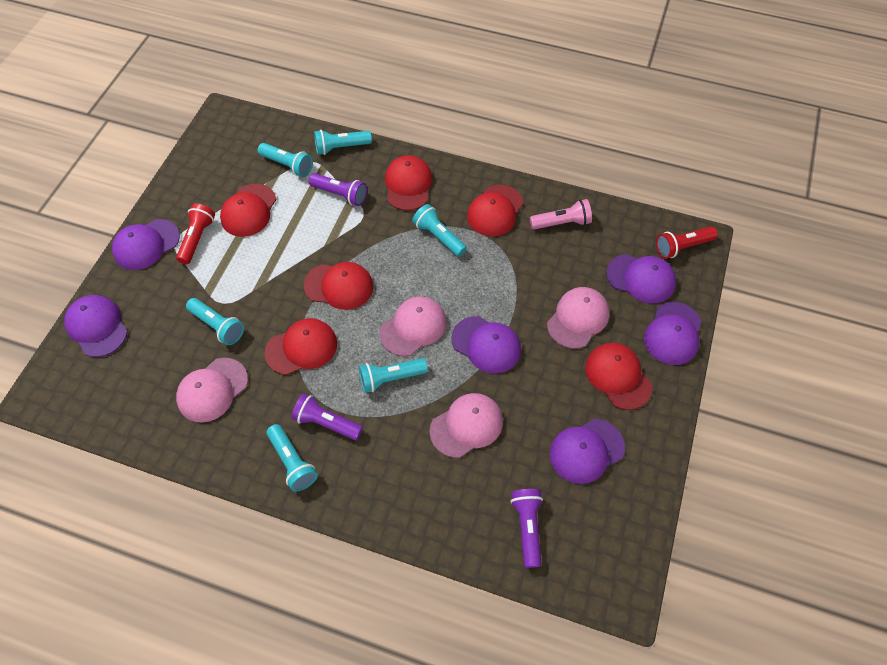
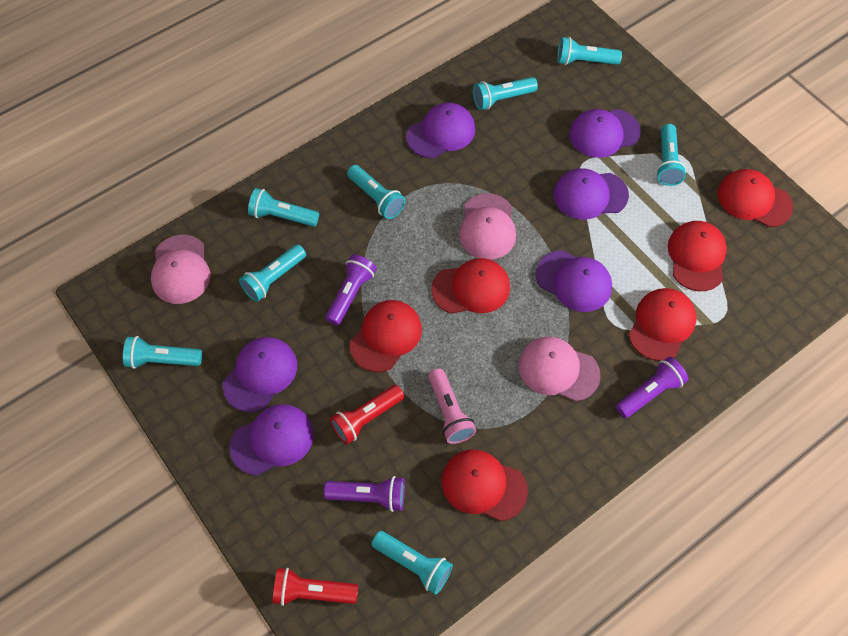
pink cap: [176,358,248,423] [380,296,447,357] [430,393,503,458] [547,287,610,349] = 4 -> [151,235,210,304] [459,193,516,260] [518,337,601,401] = 3
turquoise flashlight: [186,298,244,345] [258,143,313,177] [266,424,318,492] [314,130,372,155] [359,358,428,393] [412,204,467,257] = 6 -> [123,336,202,369] [239,244,306,302] [248,188,319,227] [347,165,405,219] [371,531,453,595] [473,77,538,110] [557,37,622,65] [656,124,687,186] = 8

